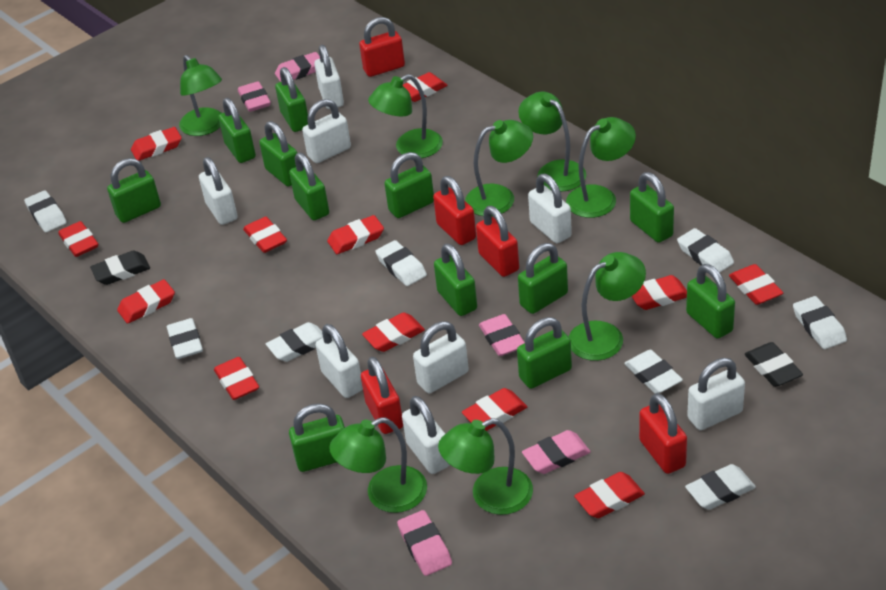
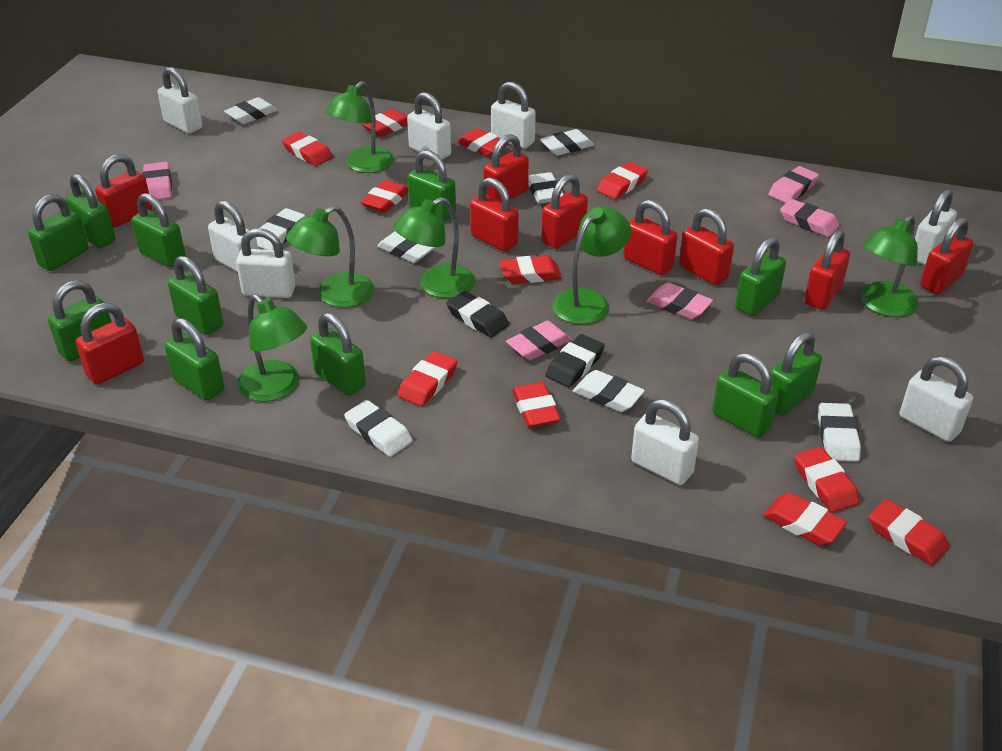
green lamp: [179,55,222,136] [329,417,427,513] [368,74,443,158] [438,418,533,515] [465,120,533,216] [518,92,586,192] [566,117,636,218] [568,252,646,361] = 8 -> [237,294,307,402] [286,206,374,308] [325,81,394,173] [393,197,475,298] [552,206,631,324] [861,215,919,317] = 6
green padlock: [107,158,161,223] [218,98,256,163] [259,121,297,186] [275,67,308,132] [289,153,329,220] [289,403,345,472] [384,152,434,218] [434,244,477,316] [517,317,572,389] [518,243,568,314] [630,172,674,243] [686,264,735,339] = 12 -> [28,194,88,271] [48,280,111,362] [65,174,116,248] [131,193,186,268] [165,318,224,401] [168,256,224,335] [310,313,366,396] [407,150,456,222] [712,353,779,438] [735,237,786,316] [770,332,822,416] = 11
red eraser: [58,221,98,257] [117,279,175,324] [131,127,182,161] [214,357,259,400] [243,217,287,253] [327,215,384,254] [362,312,425,352] [403,72,448,102] [462,388,527,431] [574,472,645,518] [632,275,687,310] [729,264,783,305] = 12 -> [282,132,333,166] [360,180,408,213] [361,109,408,137] [398,351,457,407] [457,128,508,157] [500,256,561,284] [512,382,561,427] [597,162,648,199] [763,493,847,546] [794,447,859,513] [869,499,949,566] = 11
red padlock: [359,17,405,77] [361,357,403,434] [433,176,476,245] [476,206,519,277] [639,393,687,474] = 5 -> [75,303,144,385] [95,154,152,227] [470,177,519,252] [484,134,529,202] [541,174,588,249] [623,200,677,275] [679,208,734,285] [804,230,850,309] [920,217,973,294] = 9

